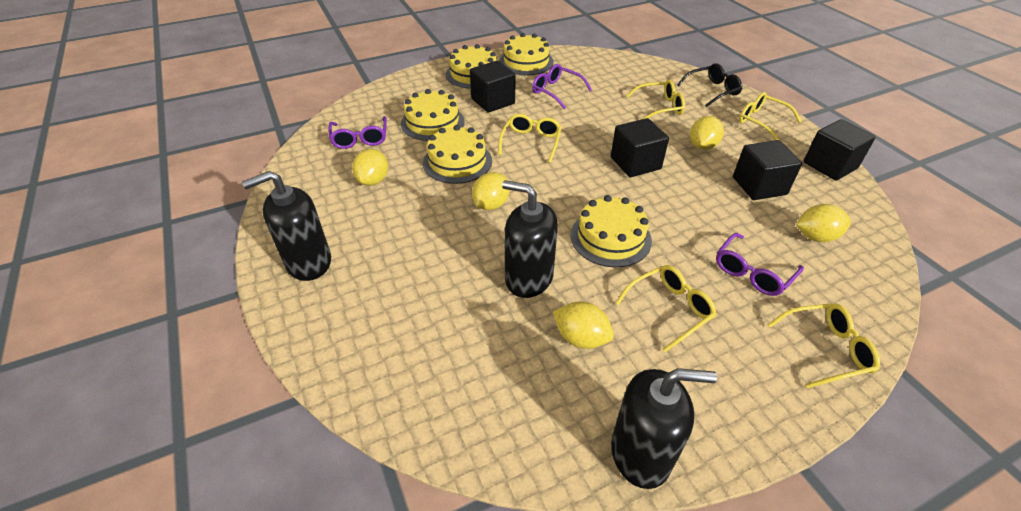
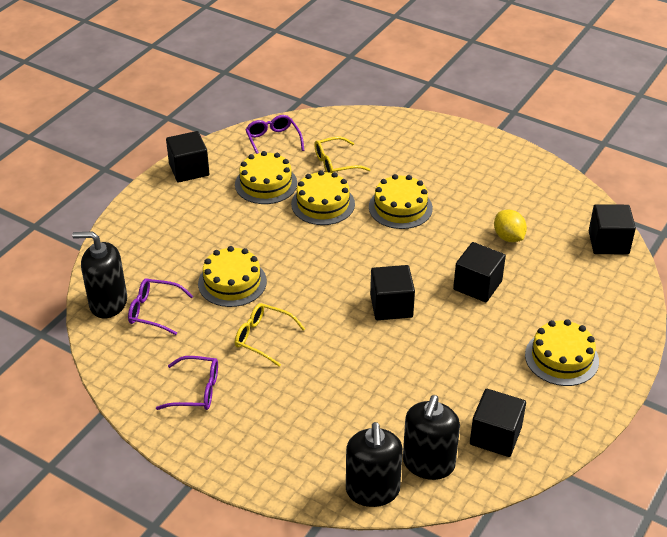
black cube: [470,61,515,113] [611,118,669,177] [733,140,802,200] [804,119,876,181] = 4 -> [166,131,209,182] [370,265,415,320] [453,242,506,302] [470,389,526,457] [589,204,636,254] = 5
black glasses: [677,63,742,107] = 1 -> none = 0
yellow glasses: [498,114,562,163] [615,265,717,352] [626,80,685,120] [739,92,802,140] [768,304,880,388] = 5 -> [235,303,305,367] [314,136,371,173] = 2
yellow lemon: [352,149,388,186] [472,172,510,210] [553,302,614,349] [690,116,724,150] [796,204,851,242] = 5 -> [494,210,527,242] = 1

